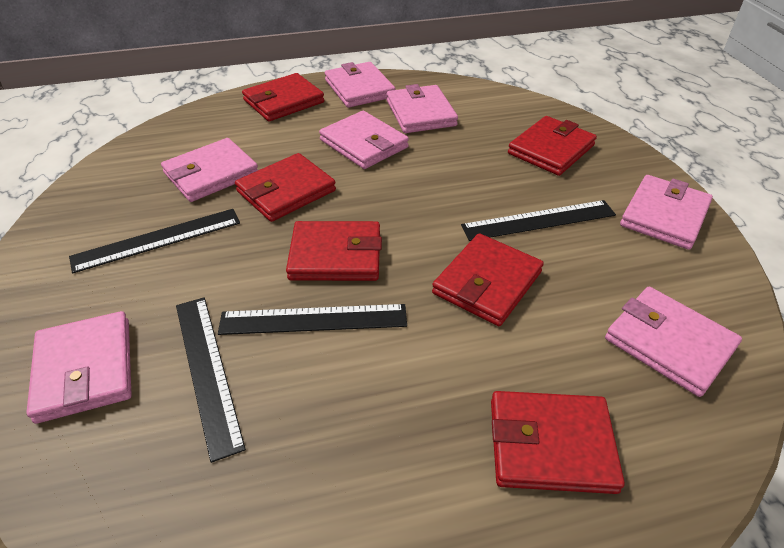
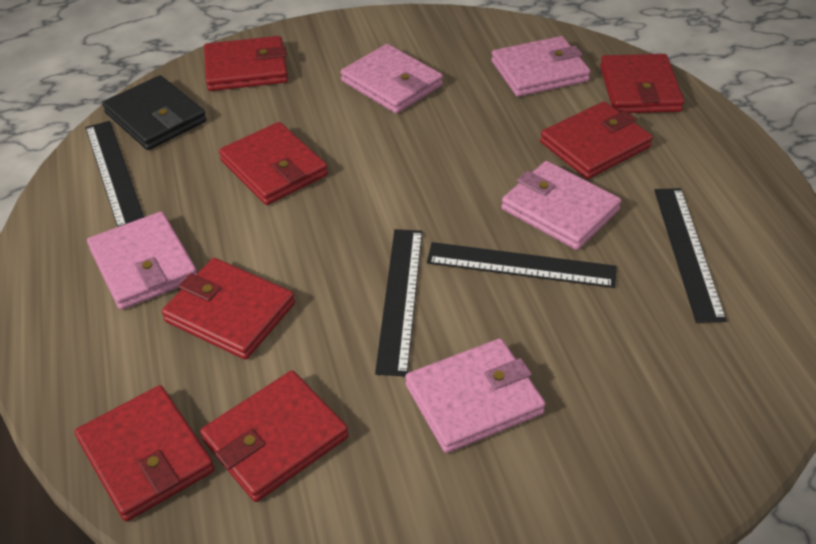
black wallet: none = 0 -> [102,75,207,150] = 1
pink wallet: [26,311,132,424] [161,138,258,202] [319,111,409,169] [325,62,396,108] [387,84,458,133] [605,287,742,397] [620,175,713,250] = 7 -> [87,212,197,310] [341,44,443,114] [405,338,546,453] [491,36,591,97] [501,161,621,250] = 5
red wallet: [235,153,336,222] [242,73,324,121] [286,221,382,281] [432,233,544,326] [491,391,625,494] [508,116,597,176] = 6 -> [75,385,215,522] [162,258,295,360] [200,371,349,502] [204,36,288,91] [219,122,328,205] [540,101,653,179] [600,54,684,113] = 7

